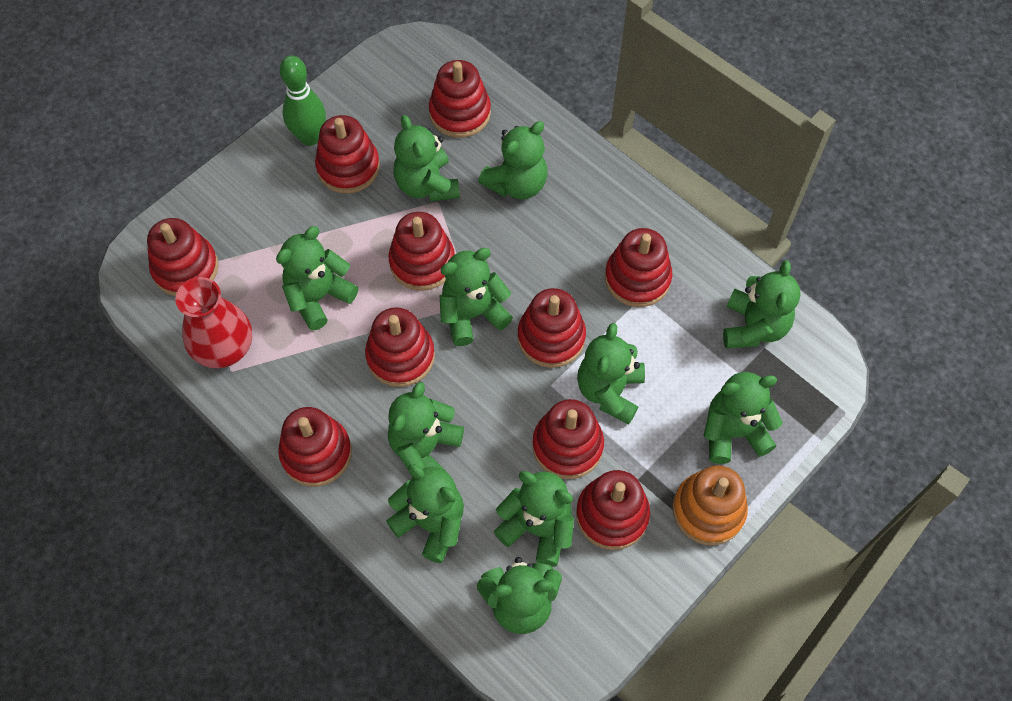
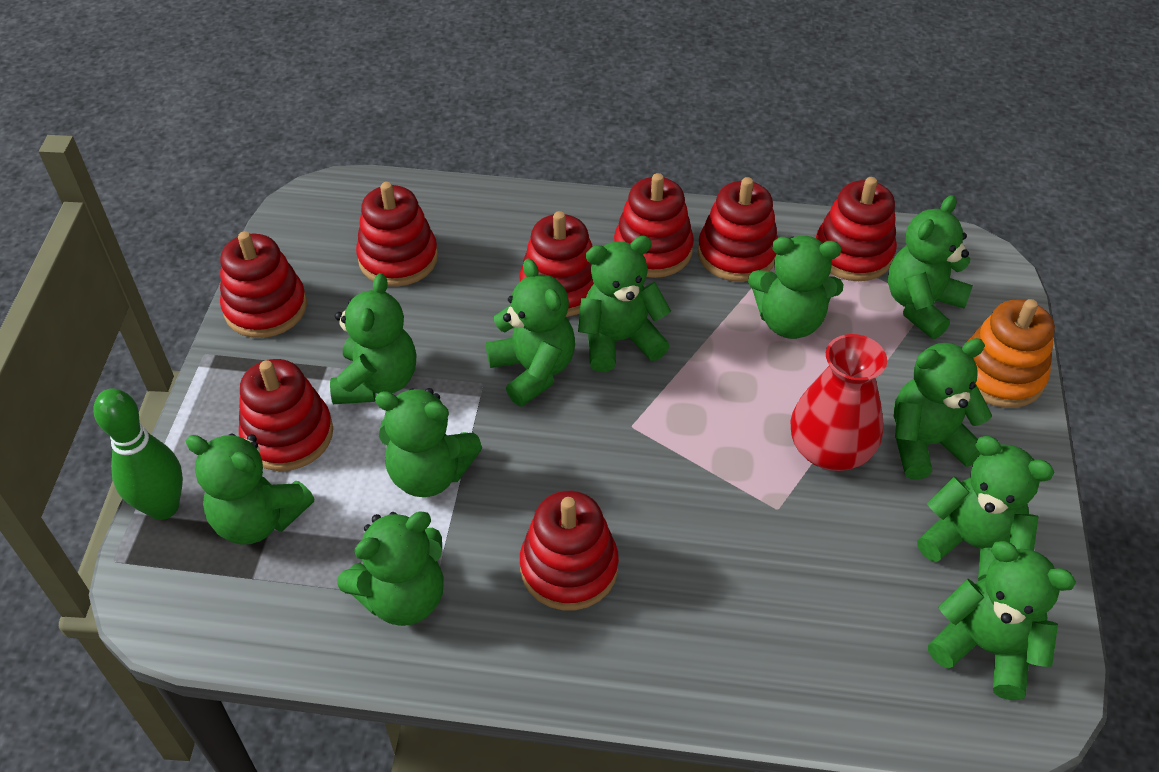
red stacking toy: [147,218,219,296] [278,407,352,487] [315,115,380,194] [365,307,435,387] [388,212,455,291] [429,60,491,138] [517,288,586,368] [532,399,604,479] [576,470,650,550] [605,228,672,307] = 10 -> [220,231,307,338] [239,359,333,471] [356,182,438,286] [519,211,594,317] [520,491,619,610] [614,173,694,278] [698,177,778,282] [816,177,897,281] = 8

